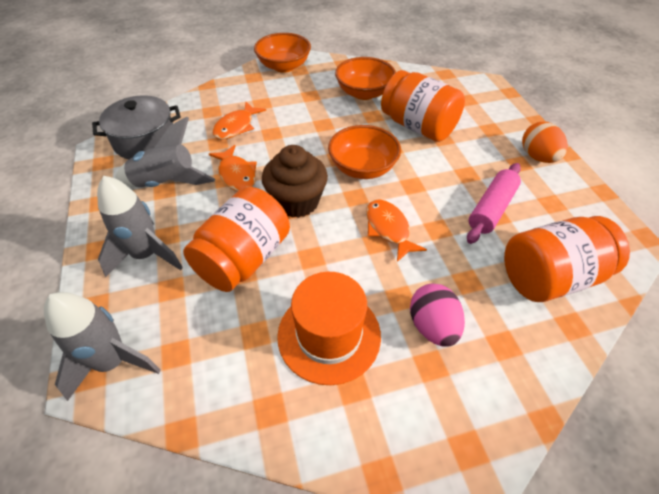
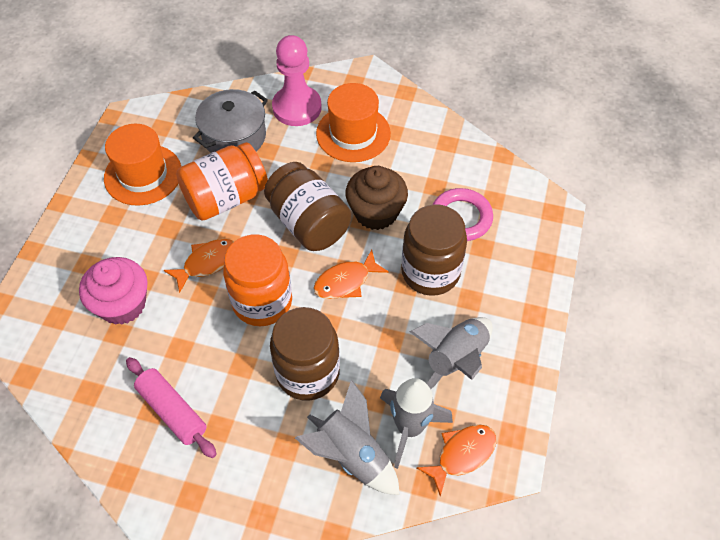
brown jar: none = 0 -> [264,162,351,251] [270,307,340,401] [401,204,467,296] = 3
orange bowl: [254,33,311,73] [328,125,401,179] [335,57,396,100] = 3 -> none = 0
orange egg: [522,122,568,163] = 1 -> none = 0
orange hat: [277,272,381,385] = 1 -> [104,124,181,206] [316,83,391,162] = 2
orange jar: [183,187,290,292] [381,70,465,142] [504,216,630,302] = 3 -> [176,142,268,221] [223,234,292,326] = 2
pink cupcake: none = 0 -> [79,257,148,325] = 1
pink egg: [410,283,465,347] = 1 -> none = 0
pink pawn: none = 0 -> [272,35,322,126] = 1
pink ring: none = 0 -> [433,188,493,241] = 1

